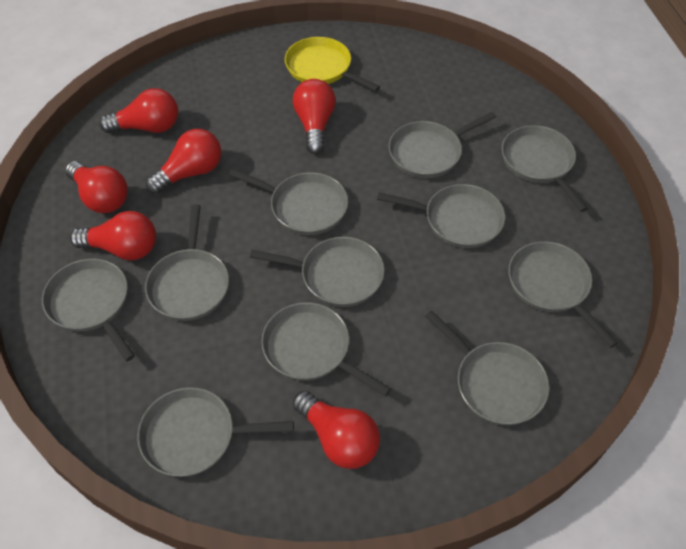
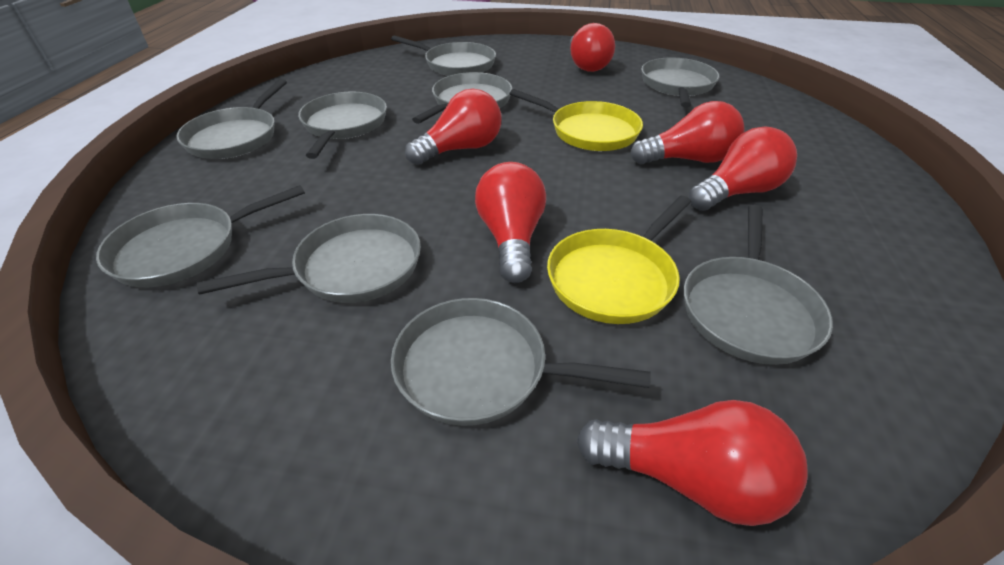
grey pan: [42,259,135,361] [137,387,294,477] [145,205,229,321] [229,169,348,235] [250,237,385,307] [261,302,391,396] [377,184,505,248] [389,112,496,178] [425,310,549,425] [502,125,588,212] [508,241,618,348] = 11 -> [96,185,305,287] [176,79,287,159] [197,214,421,303] [298,92,387,159] [391,36,496,76] [391,298,651,426] [412,72,512,124] [641,58,719,108] [684,205,833,365] = 9
yellow pan: [285,37,380,92] = 1 -> [509,89,643,151] [547,196,691,324] = 2

